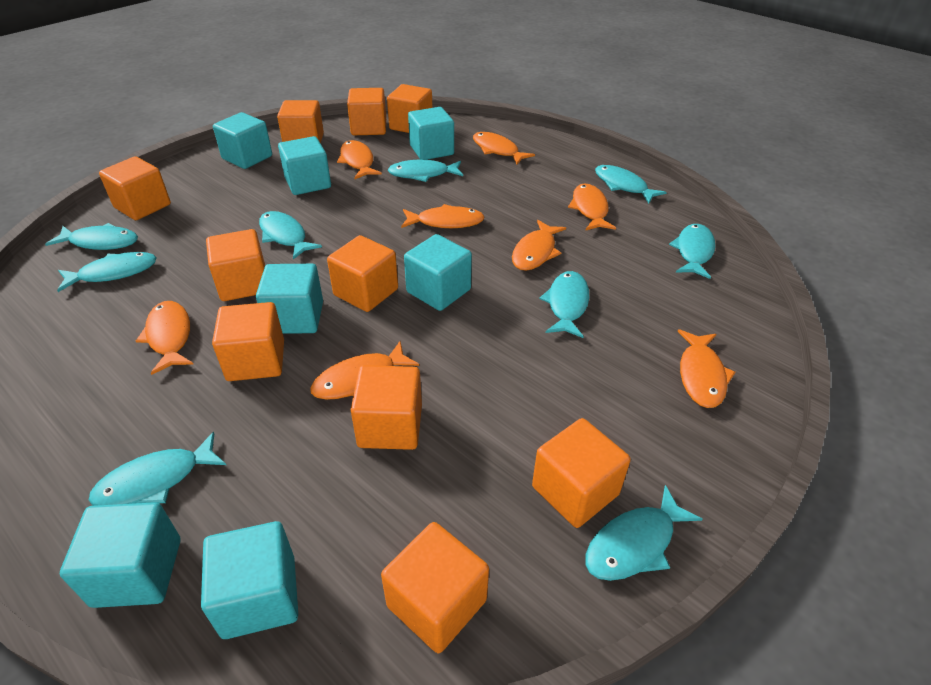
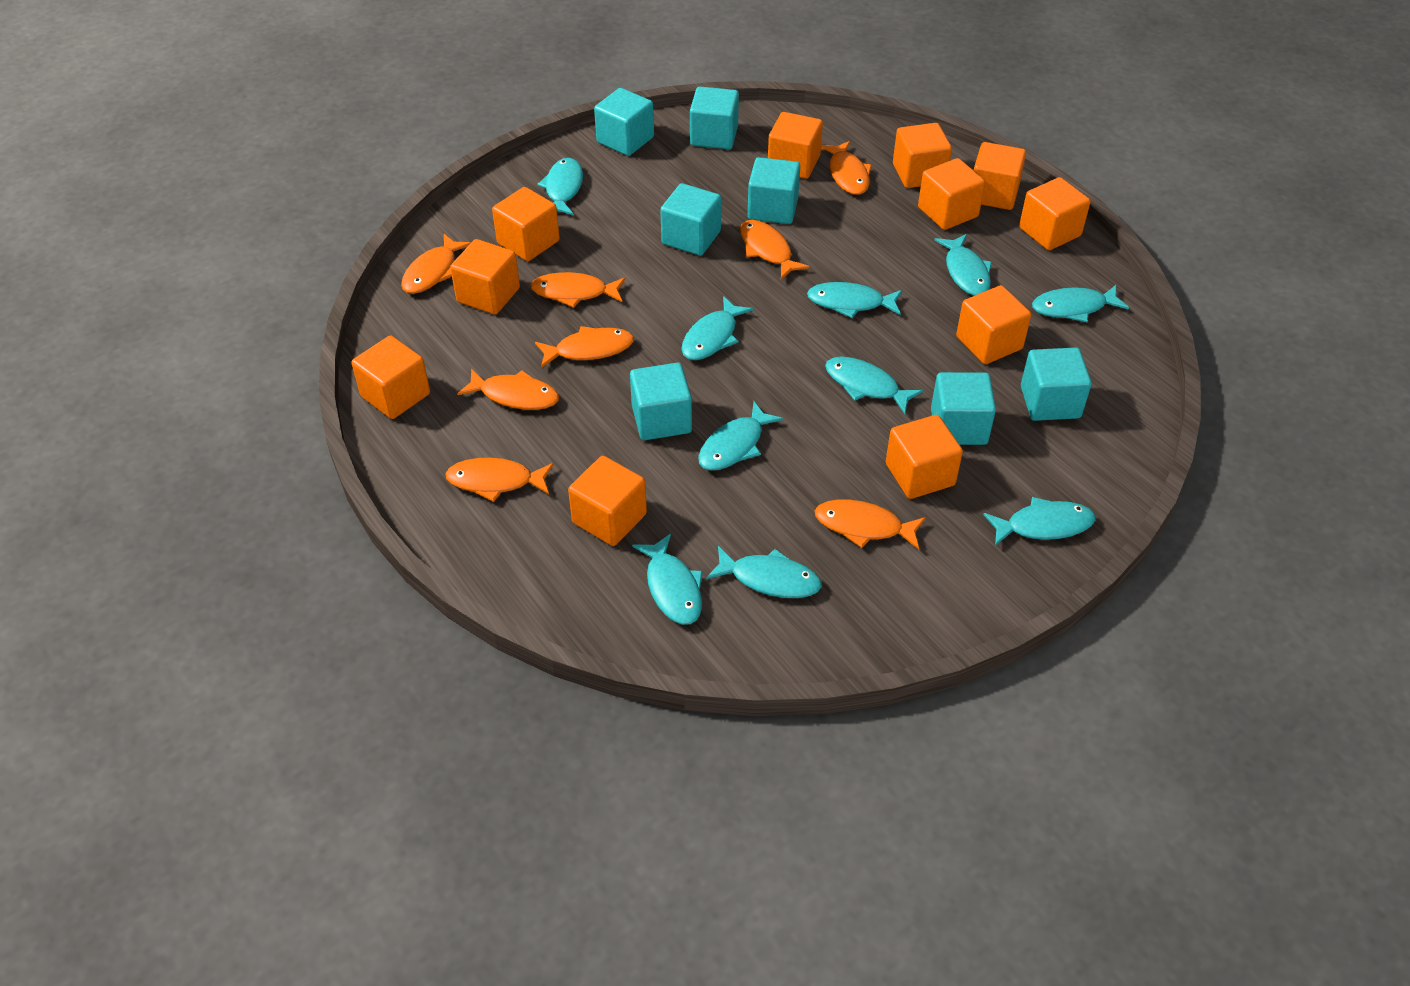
orange cube: [99,156,171,220] [206,229,265,301] [212,302,284,381] [277,100,324,143] [327,235,398,312] [347,88,386,135] [351,365,422,450] [381,522,489,653] [387,84,432,133] [532,418,631,528] = 10 -> [351,336,430,419] [450,239,520,315] [492,187,560,261] [568,456,647,546] [768,112,823,179] [886,415,963,499] [893,123,952,188] [918,158,985,230] [956,285,1031,364] [974,142,1026,210] [1019,177,1091,250] = 11
turquoise fish: [45,223,138,250] [57,252,157,292] [89,432,226,506] [259,211,322,259] [388,160,463,182] [539,271,589,338] [585,485,703,581] [595,165,667,204] [669,224,715,279] = 9 -> [537,158,583,215] [632,534,703,625] [681,296,753,360] [698,402,783,471] [706,546,821,598] [807,282,902,318] [825,357,923,414] [934,234,992,296] [983,497,1095,546] [1032,285,1129,322] = 10

